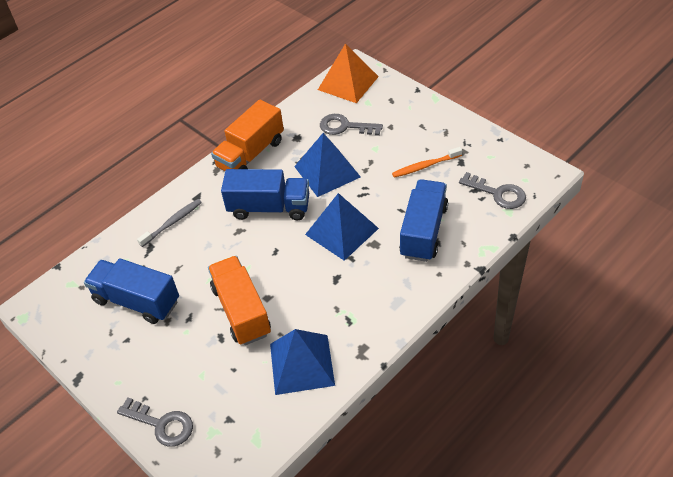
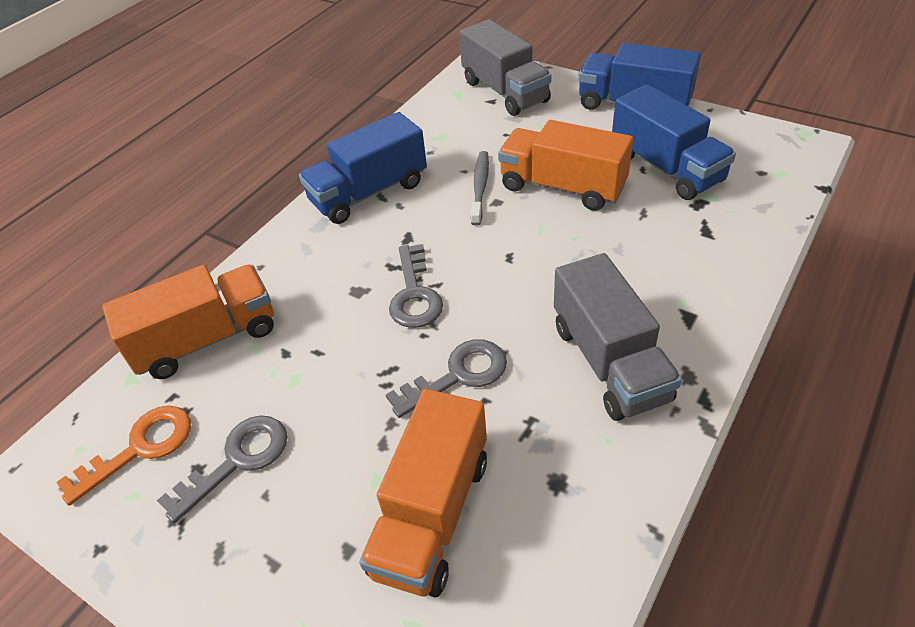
blue pyramid: [270,329,335,395] [294,133,361,197] [305,193,379,261] = 3 -> none = 0
grey truck: none = 0 -> [459,19,552,116] [554,253,682,421] = 2
orange key: none = 0 -> [56,406,191,506] = 1
orange pyramid: [318,43,379,103] = 1 -> none = 0
orange toothbrush: [392,147,462,178] = 1 -> none = 0
orange truck: [208,256,271,345] [211,100,284,171] = 2 -> [102,264,274,379] [359,389,487,597] [498,120,633,211] = 3

